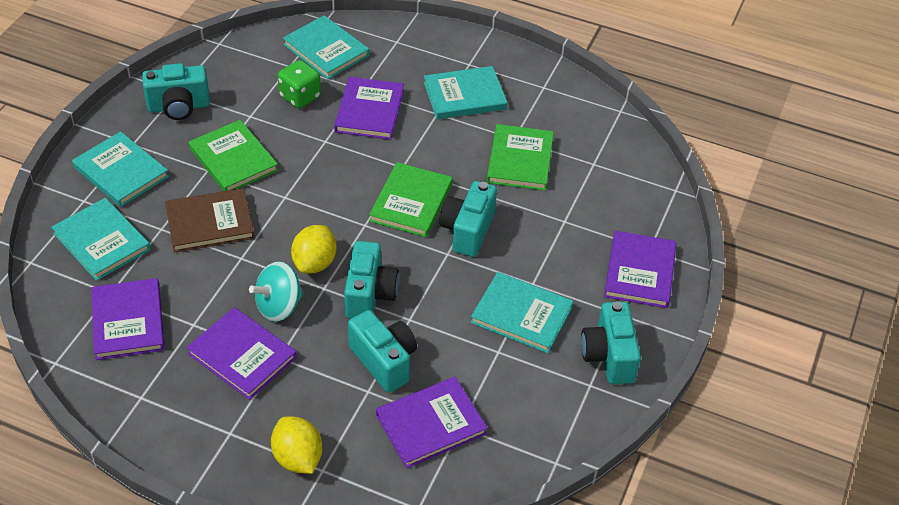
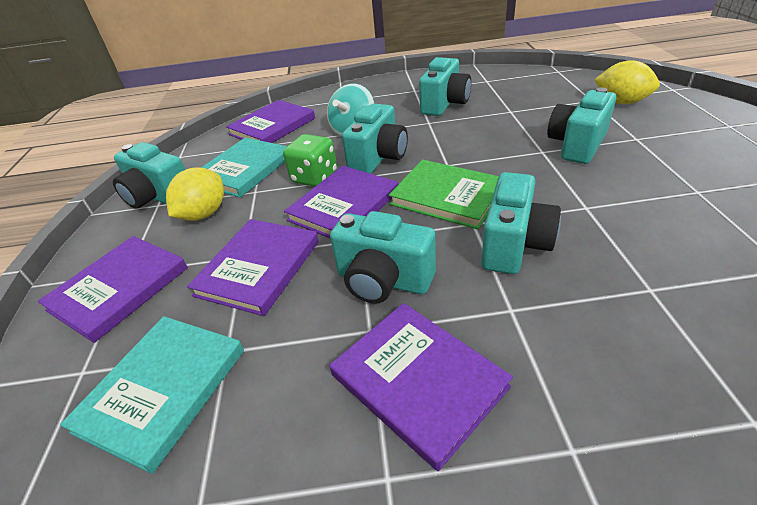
brown book: [165,188,255,253] = 1 -> none = 0
green book: [189,120,278,191] [369,162,453,237] [487,124,554,191] = 3 -> [389,160,499,229] = 1
turquoise book: [51,198,151,281] [72,131,169,207] [283,15,369,79] [424,66,507,119] [471,272,573,353] = 5 -> [60,316,244,474] [201,137,287,198] = 2
turquoise camera: [142,63,210,120] [344,241,399,319] [348,310,417,393] [440,181,497,257] [581,302,641,384] = 5 -> [113,142,185,209] [330,211,436,304] [342,104,408,174] [419,57,471,116] [481,172,561,274] [547,87,616,164] = 6

